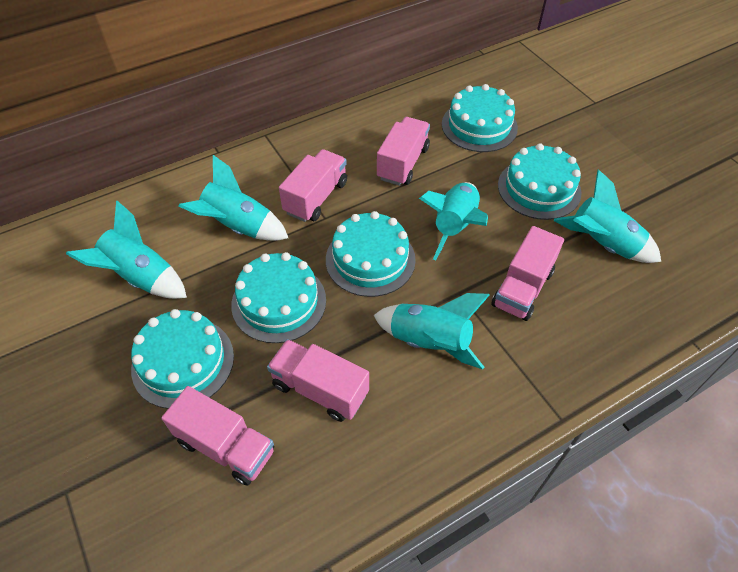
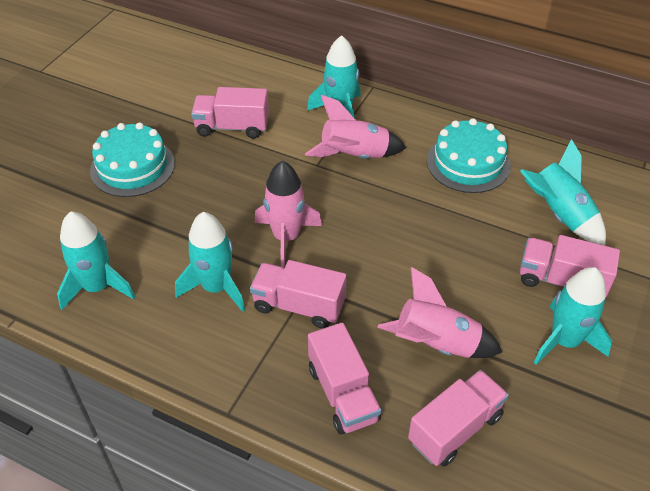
pink rocket: none = 0 -> [255,161,322,268] [305,95,406,159] [377,267,502,358] = 3
turquoise cake: [131,309,234,409] [231,252,326,343] [326,211,416,297] [442,84,518,152] [498,143,582,220] = 5 -> [90,122,175,197] [427,118,511,193] = 2

